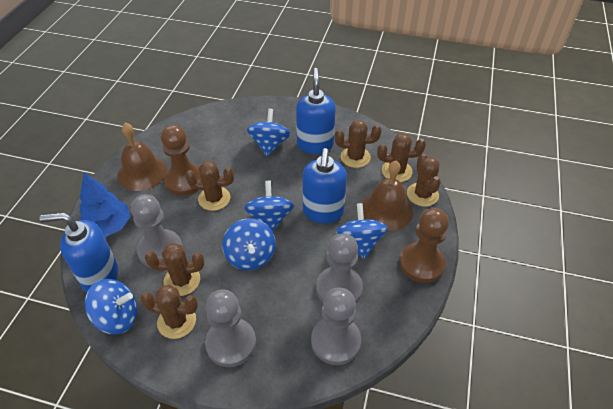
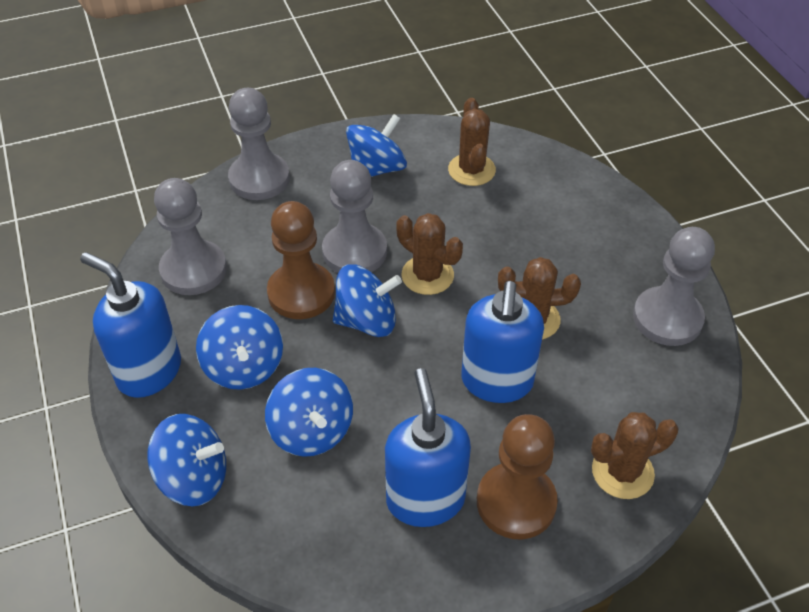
blue tree: [80,173,130,237] = 1 -> none = 0
brown bell: [117,123,167,191] [362,161,413,231] = 2 -> none = 0
brown cactus: [140,285,198,339] [145,243,204,296] [185,161,234,211] [335,120,381,168] [377,134,426,182] [407,154,441,206] = 6 -> [396,213,463,295] [448,98,496,186] [498,257,581,340] [591,412,679,499] = 4

